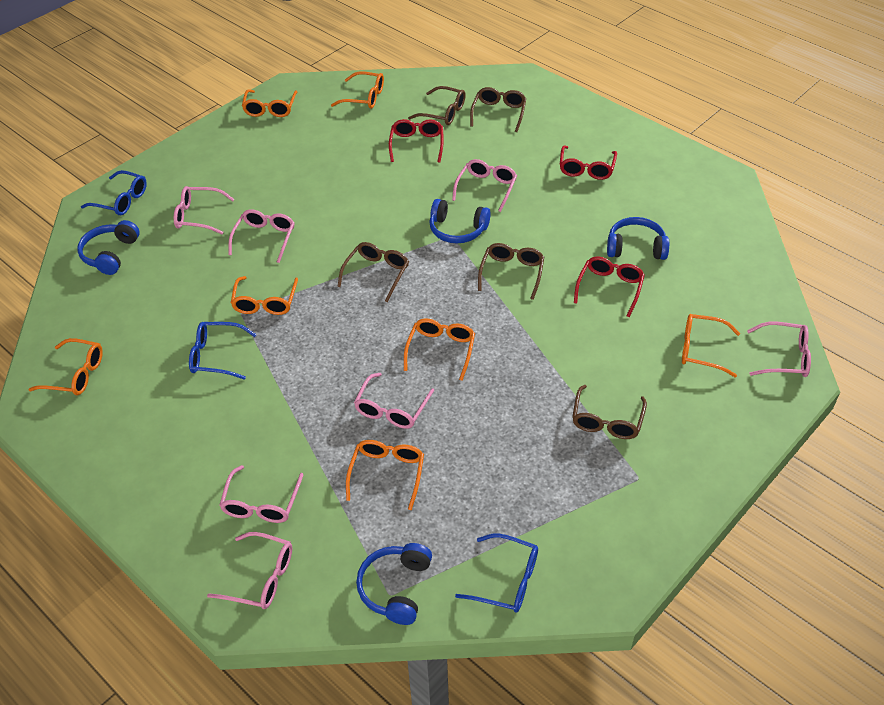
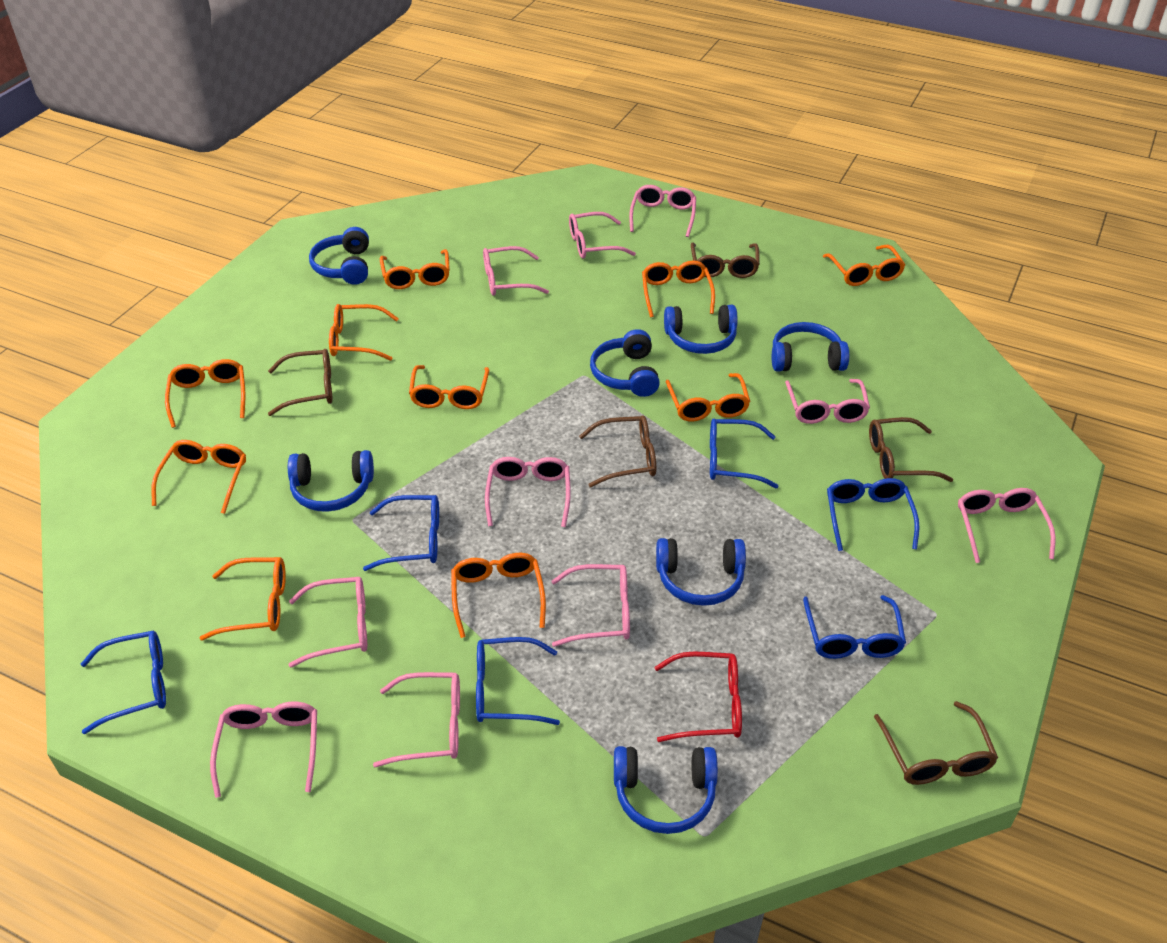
blue glasses: [81,170,147,215] [189,322,257,380] [455,534,538,613] = 3 -> [81,631,166,734] [363,495,439,571] [476,637,560,725] [710,419,779,488] [803,595,906,659] [827,478,919,551] = 6
blue headphones: [77,220,140,275] [356,543,432,625] [430,199,491,243] [607,217,669,260] = 4 -> [288,450,374,512] [309,227,369,285] [590,329,660,397] [614,746,718,834] [656,538,746,606] [664,305,738,354] [772,322,849,372] = 7
orange glasses: [28,338,103,395] [231,276,298,315] [242,89,298,117] [331,71,384,109] [346,440,424,510] [404,318,475,381] [682,314,740,377] = 7 -> [151,440,246,514] [165,359,245,428] [200,557,286,640] [329,304,399,361] [380,249,450,289] [409,365,489,409] [451,553,546,638] [642,261,715,317] [666,373,750,421] [823,245,905,286] = 10
pink glasses: [174,186,235,234] [207,532,292,609] [219,465,304,523] [228,209,295,263] [354,373,434,429] [452,159,517,212] [747,322,811,377] = 7 -> [210,701,317,798] [289,577,367,668] [373,672,460,768] [483,246,549,296] [485,457,571,527] [551,564,630,647] [569,212,636,259] [629,185,696,237] [785,379,870,424] [958,488,1056,563] = 10
red glasses: [389,119,444,162] [560,145,617,180] [574,256,645,317] = 3 -> [654,652,742,742] = 1

